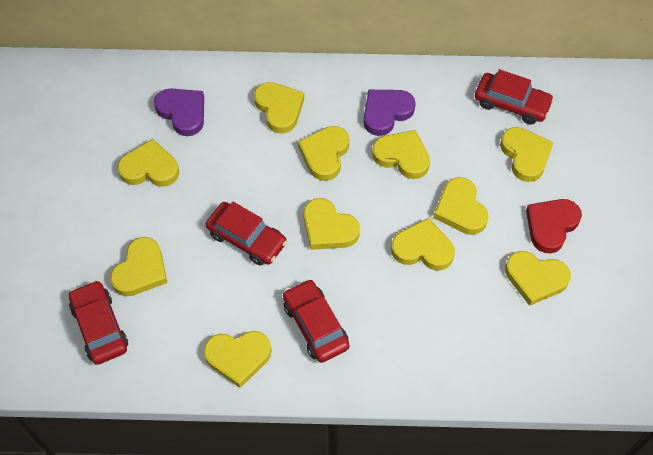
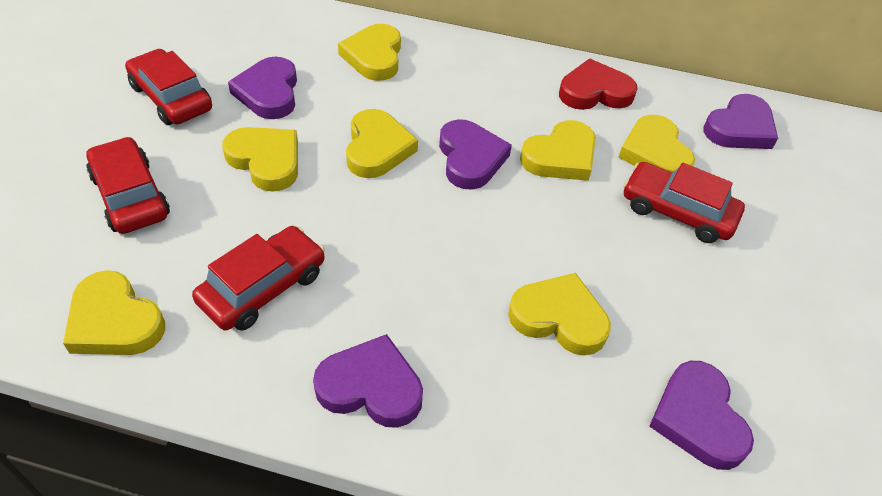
purple heart: [154,89,204,136] [364,90,416,136] = 2 -> [228,57,297,119] [313,334,423,428] [439,119,512,190] [649,361,754,470] [704,94,778,149] = 5
yellow heart: [110,237,167,297] [117,139,179,187] [204,331,272,388] [254,82,304,133] [298,126,349,181] [303,198,360,250] [372,130,430,179] [391,218,455,270] [433,177,489,235] [500,127,554,182] [505,251,571,306] = 11 -> [63,270,165,355] [222,127,298,192] [338,24,401,81] [346,109,418,178] [508,273,611,355] [520,120,596,181] [618,115,695,173] = 7

